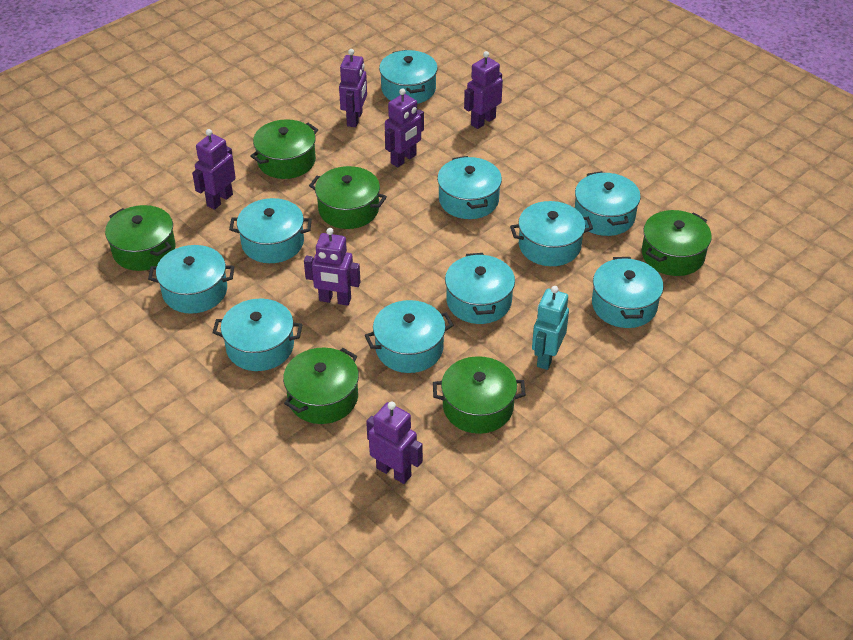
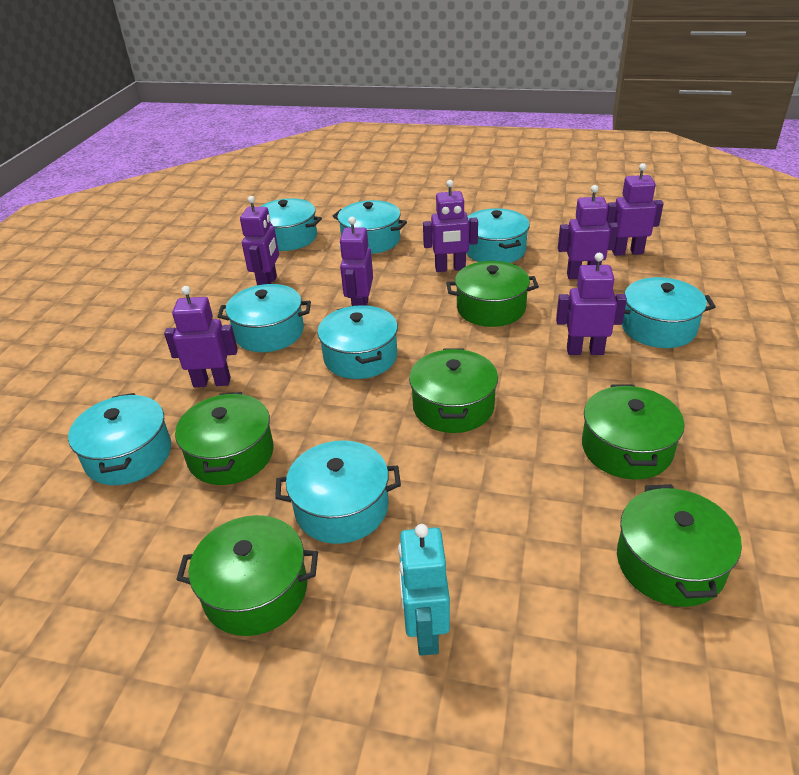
purple robot: [192,129,236,210] [304,228,360,306] [339,49,367,127] [366,402,423,484] [385,88,424,167] [464,51,503,129] = 6 -> [164,286,238,387] [240,196,279,285] [339,217,373,306] [423,180,478,272] [556,253,627,355] [558,185,618,279] [606,163,664,256] = 7
turquoise pot: [148,245,234,314] [212,299,302,371] [229,198,312,263] [365,300,453,373] [379,50,438,104] [437,156,502,219] [445,253,515,324] [510,201,593,266] [575,171,641,236] [592,257,664,328] = 10 -> [68,393,171,485] [217,284,311,352] [260,198,322,251] [275,440,401,544] [317,305,398,379] [333,200,407,254] [466,208,530,263] [622,277,716,348] = 8

